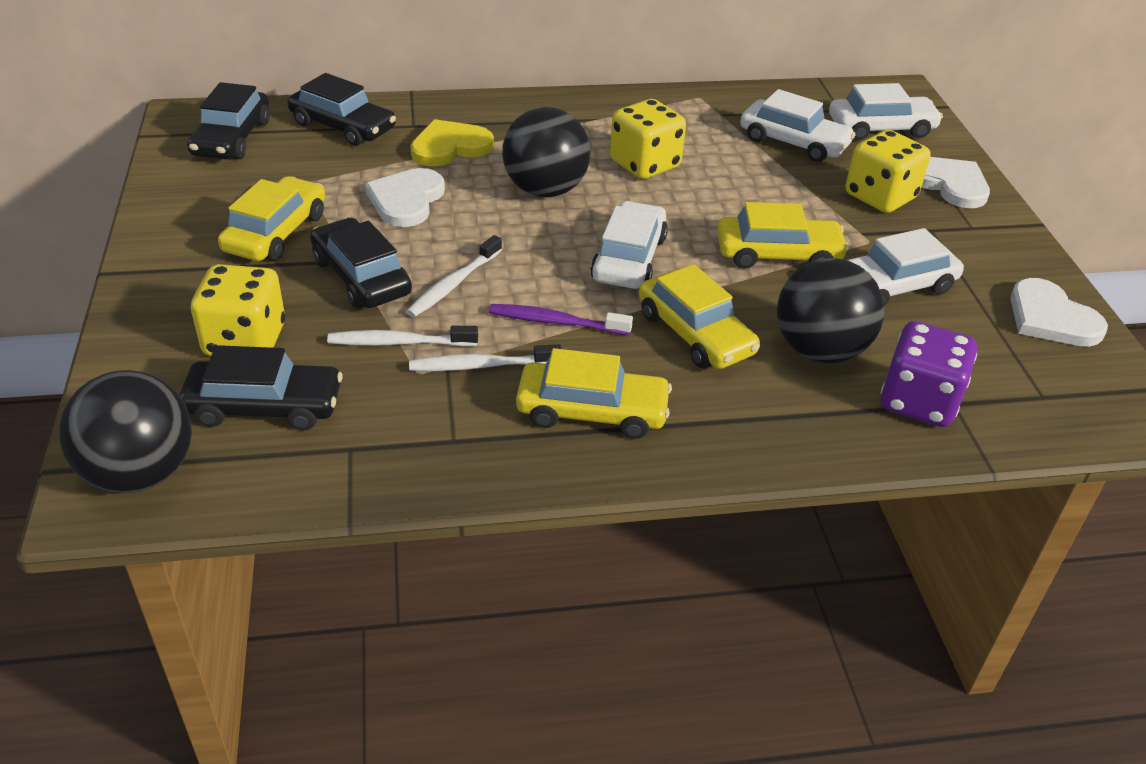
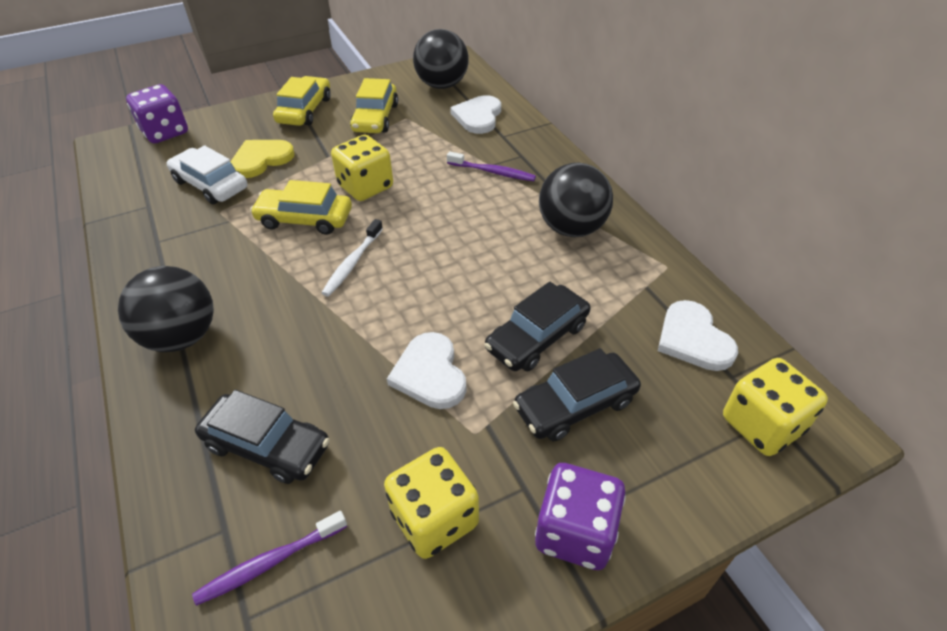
black car: [179,345,343,430] [187,82,270,159] [287,73,396,146] [310,218,412,308] = 4 -> [195,390,329,484] [485,282,590,372] [513,348,641,441] = 3
purple dice: [881,321,977,427] = 1 -> [126,84,188,143] [535,463,626,570] = 2
purple toothbrush: [488,304,633,335] = 1 -> [192,511,347,606] [447,151,536,181] = 2
white car: [590,201,668,289] [740,89,856,162] [829,83,943,140] [848,228,964,306] = 4 -> [167,145,247,204] = 1
white toothbrush: [327,326,478,346] [406,235,502,317] [409,344,562,371] = 3 -> [321,219,383,297] = 1
yellow car: [218,176,325,261] [516,348,672,439] [639,264,760,369] [717,202,849,269] = 4 -> [250,180,352,235] [273,76,331,126] [350,78,398,133] = 3

